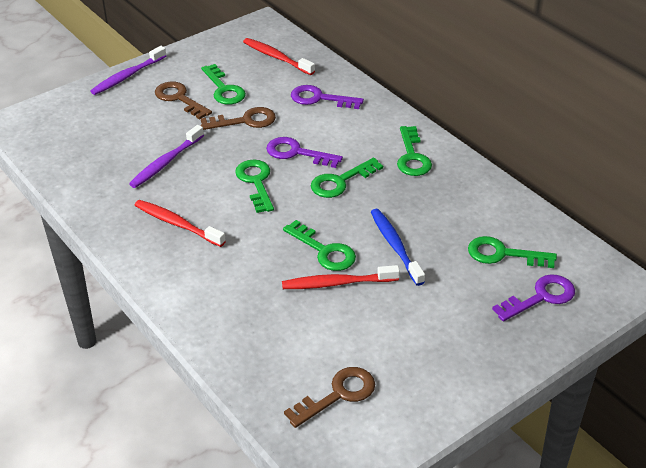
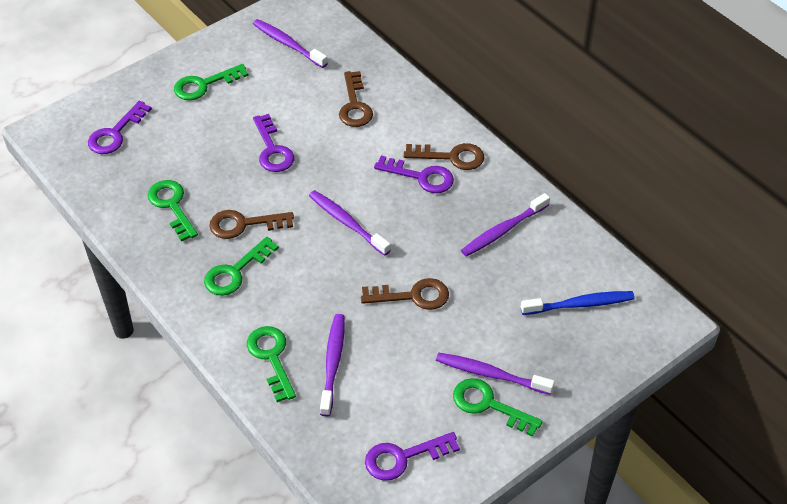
brown key: [155,82,212,120] [201,107,276,130] [284,367,375,428] = 3 -> [209,210,294,239] [339,71,373,127] [361,278,449,310] [404,143,485,170] = 4
green key: [201,64,246,105] [235,160,274,213] [283,220,356,271] [311,158,383,198] [397,126,432,176] [468,236,557,268] = 6 -> [148,180,198,242] [174,64,249,100] [204,237,279,296] [247,326,296,402] [453,378,543,437] = 5
purple key: [266,137,343,168] [291,85,364,109] [492,274,575,322] = 3 -> [88,101,152,154] [253,114,294,172] [365,432,460,481] [374,155,454,193] = 4
purple toothbrush: [90,46,166,95] [129,125,204,188] = 2 -> [253,19,328,68] [309,190,391,256] [320,314,345,416] [436,353,555,395] [461,193,550,256] = 5
red toothbrush: [134,200,226,247] [243,38,315,75] [282,265,400,289] = 3 -> none = 0

